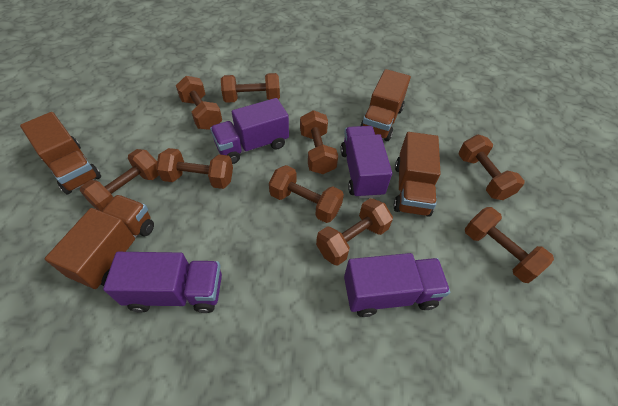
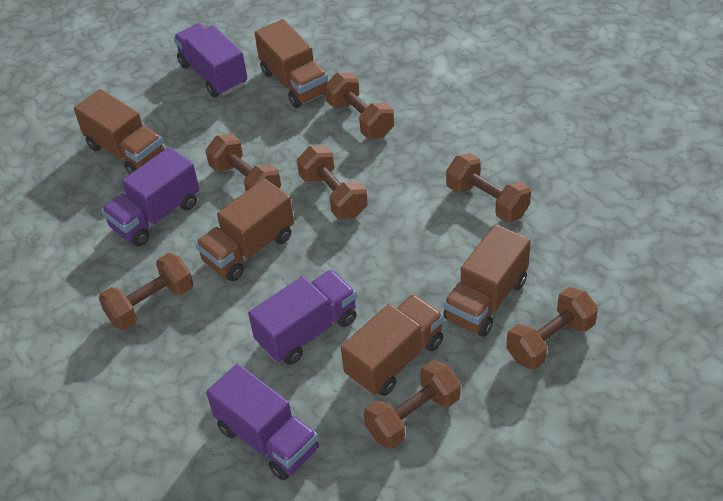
brown dumbbell: [80,149,159,211] [156,148,233,189] [176,76,222,130] [221,73,280,103] [269,165,344,223] [300,110,338,174] [316,198,393,266] [458,135,525,200] [465,207,554,283] = 9 -> [99,253,193,330] [206,134,281,191] [297,146,368,219] [325,73,394,138] [364,360,461,449] [446,153,531,223] [506,287,598,370] = 7
brown truck: [20,112,101,194] [45,195,154,289] [360,69,411,141] [394,132,441,217] = 4 -> [74,89,165,174] [195,179,294,282] [254,19,328,108] [341,294,444,396] [443,224,531,337] = 5

